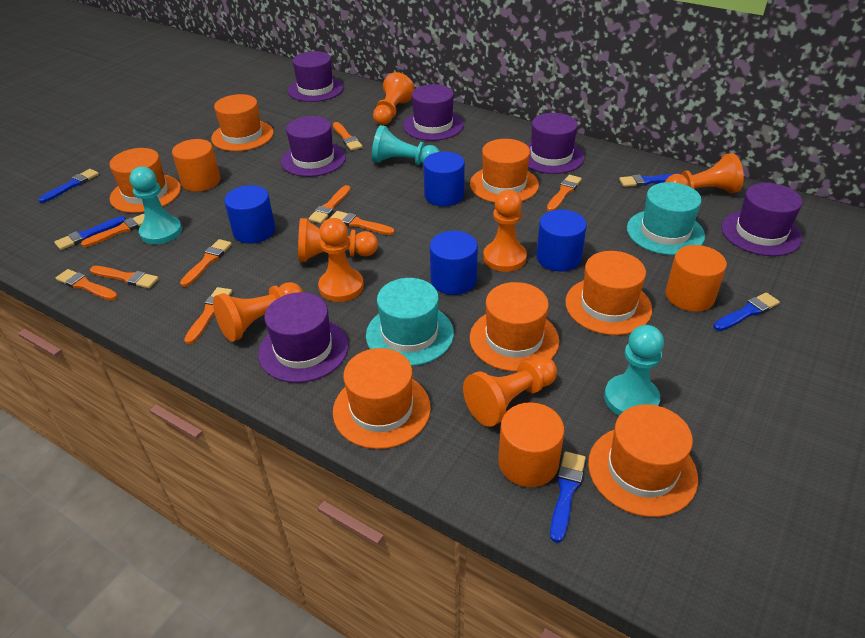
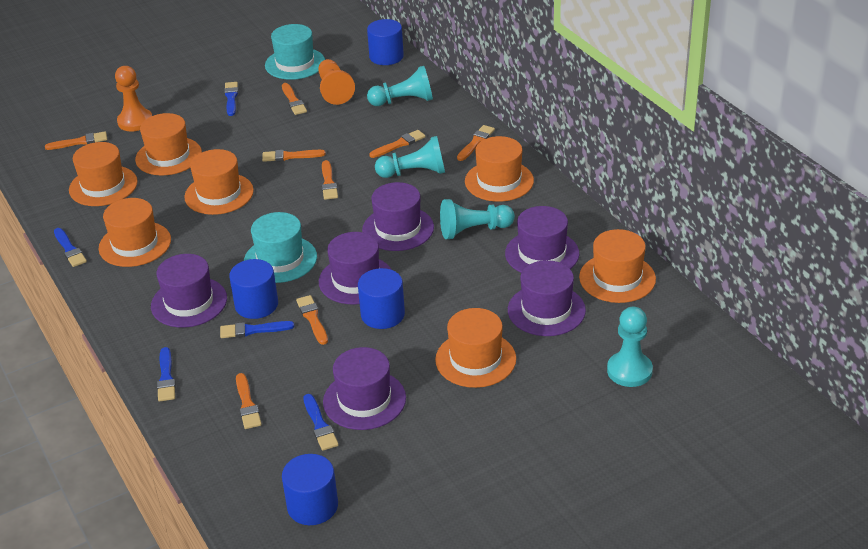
orange brush: [56,269,118,301] [81,213,145,247] [90,266,159,288] [180,239,232,287] [184,287,232,344] [309,185,351,224] [330,211,394,235] [333,122,363,151] [547,175,582,211] = 9 -> [45,131,107,150] [236,373,262,429] [262,150,326,162] [282,83,307,115] [296,295,328,345] [322,160,338,200] [369,130,426,158] [457,125,495,161] = 8
orange cylinder: [172,139,221,192] [498,402,564,487] [666,245,727,312] = 3 -> none = 0
orange pawn: [213,282,303,342] [298,218,378,262] [318,218,364,302] [373,72,415,125] [463,356,557,427] [483,190,527,272] [665,153,744,193] = 7 -> [115,66,152,131] [318,59,355,105] = 2
turquoise pawn: [130,167,182,244] [372,125,440,165] [604,325,664,415] = 3 -> [367,66,433,106] [375,136,445,178] [440,199,515,239] [607,307,653,387] = 4

